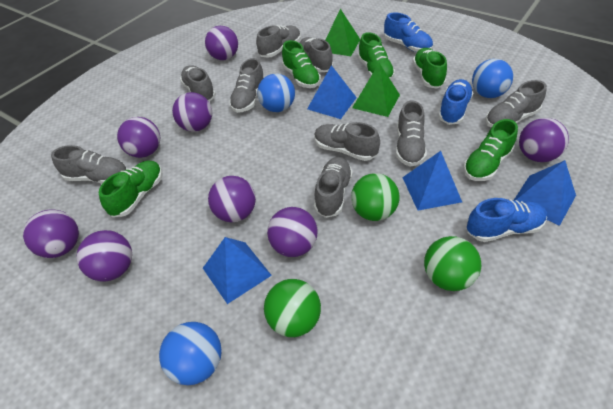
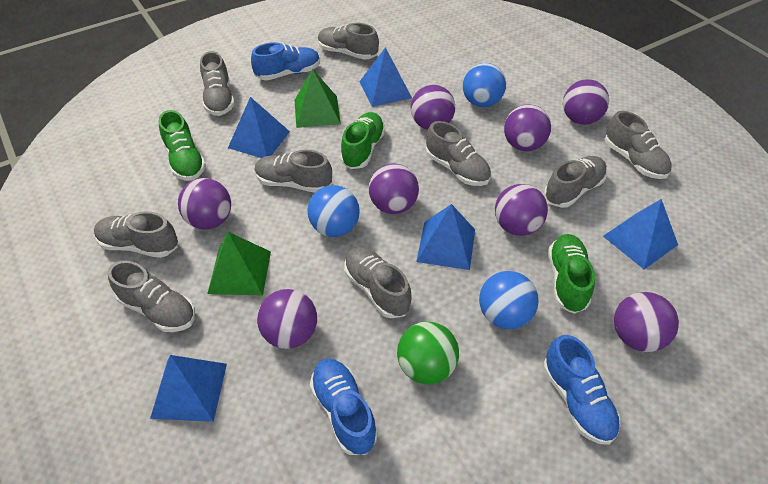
blue pyramid: [203,237,272,304] [307,65,357,119] [402,151,462,211] [514,160,576,226] = 4 -> [150,355,227,422] [228,97,290,158] [359,47,412,107] [416,204,475,270] [603,199,678,270] = 5
green ball: [264,279,321,337] [351,173,400,221] [424,236,481,291] = 3 -> [397,321,459,384] = 1
green shoe: [99,161,163,217] [282,40,321,88] [358,32,395,80] [412,48,447,89] [463,119,518,181] = 5 -> [159,110,206,181] [340,112,385,169] [548,234,595,314] = 3

